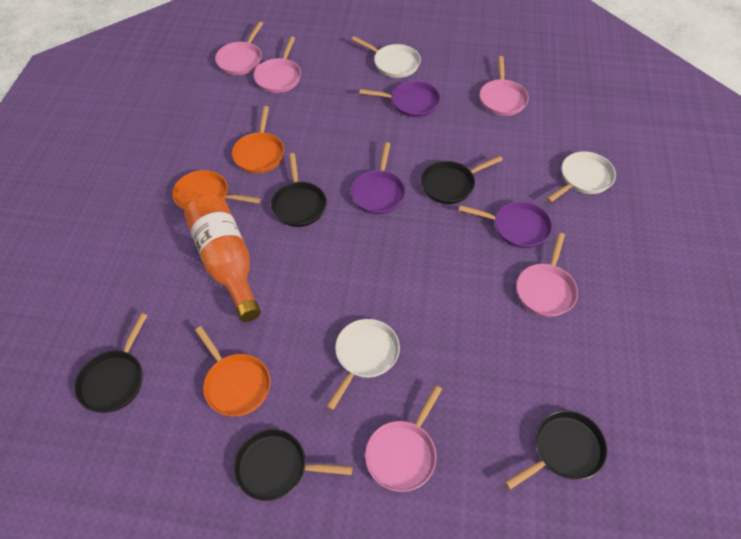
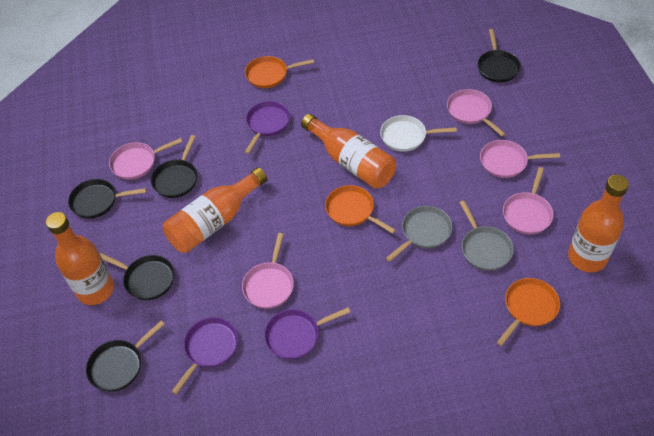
grey pan: none = 0 -> [386,206,452,262] [459,200,514,271] = 2
orange bottle: [184,195,261,322] = 1 -> [46,212,114,305] [163,167,268,253] [301,114,396,189] [568,175,629,272] = 4
white pan: [326,319,400,410] [352,36,421,78] [547,151,616,202] = 3 -> [380,115,457,152] = 1

